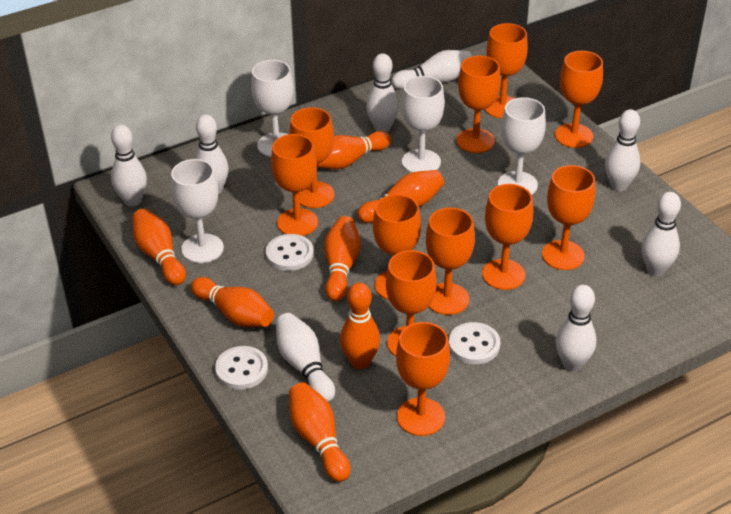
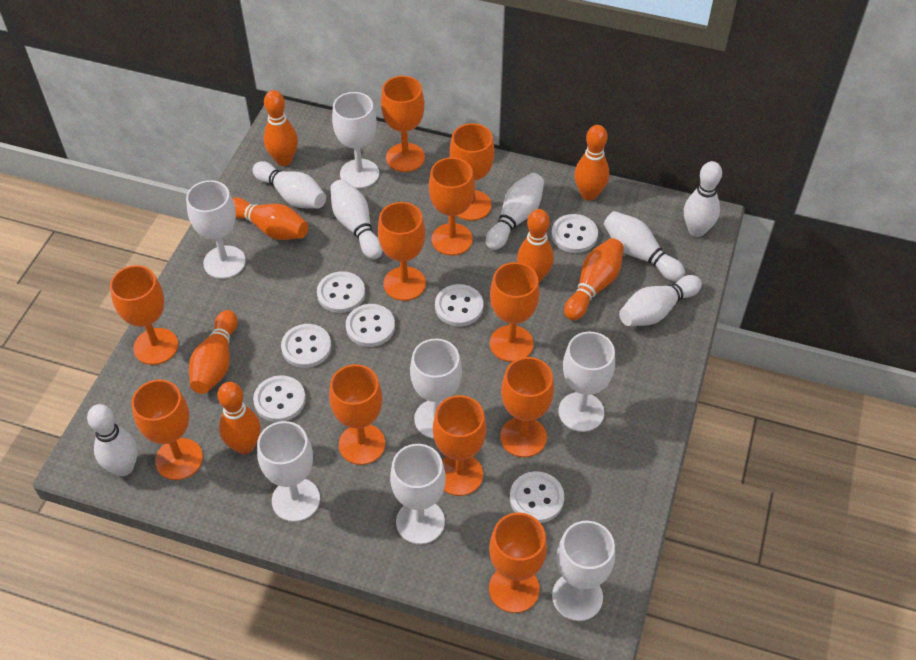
white bowling pin: [111,124,147,206] [195,114,229,195] [276,313,335,402] [366,53,399,132] [392,50,472,89] [555,285,597,372] [605,109,641,191] [641,192,681,276] = 8 -> [87,404,138,476] [253,161,326,209] [330,180,383,259] [486,173,544,250] [604,211,685,281] [619,275,702,326] [684,161,722,237] = 7
white button: [215,346,268,390] [266,234,314,271] [449,322,500,364] = 3 -> [253,375,306,422] [281,324,331,368] [317,271,365,313] [346,304,395,347] [435,284,483,327] [510,471,564,523] [551,214,598,253] = 7
white goblet: [171,159,224,263] [251,60,294,157] [401,76,445,173] [498,97,546,194] = 4 -> [186,180,246,279] [257,421,320,522] [332,92,379,189] [390,444,446,544] [410,338,462,439] [552,521,615,621] [558,332,615,432] = 7

